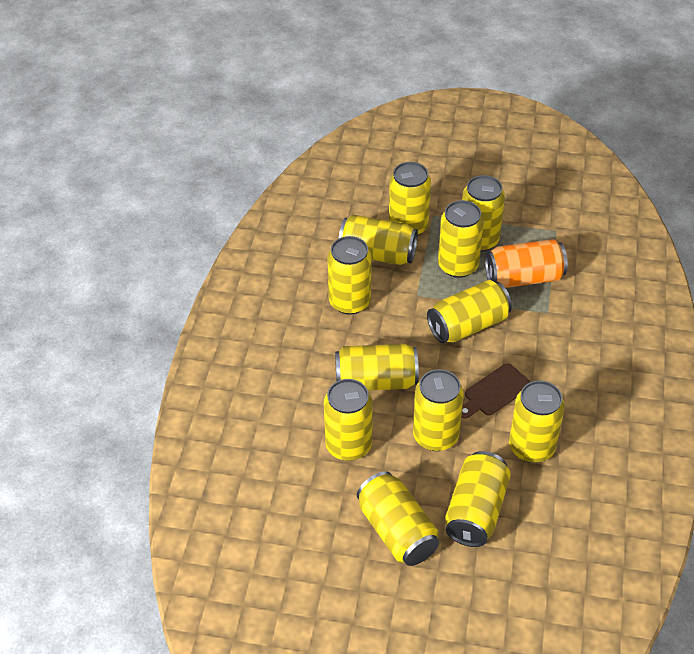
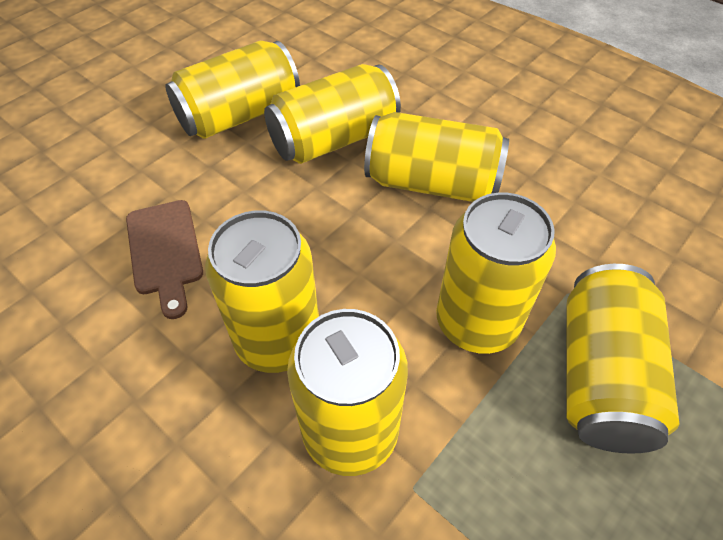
orange can: [485,239,568,288] = 1 -> none = 0
yellow can: [324,379,373,461] [327,236,372,315] [335,344,419,391] [339,215,418,265] [357,471,439,566] [389,162,431,235] [413,369,464,451] [427,280,512,343] [438,200,484,278] [445,451,511,547] [462,175,505,252] [509,380,565,463] = 12 -> [165,41,300,139] [205,210,319,373] [264,64,401,164] [287,309,408,476] [364,112,509,202] [436,192,556,354] [566,264,680,454] = 7

